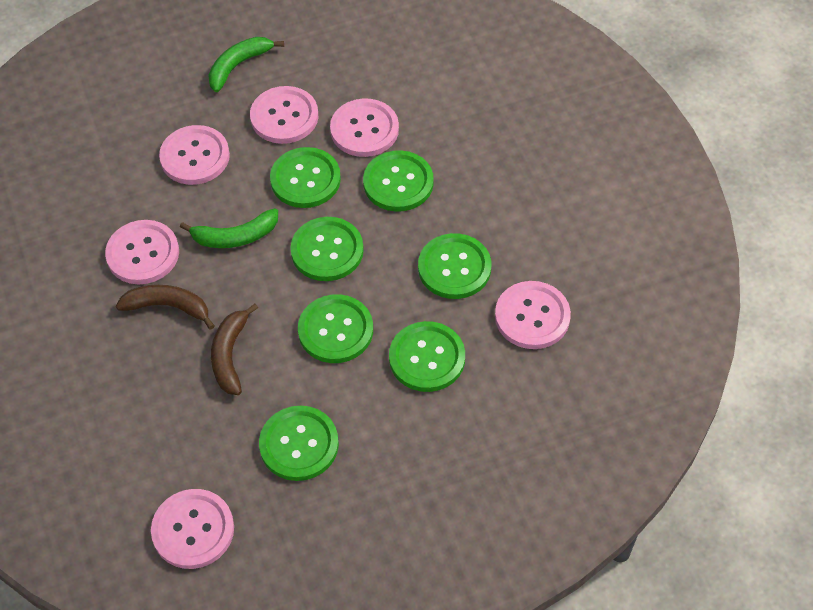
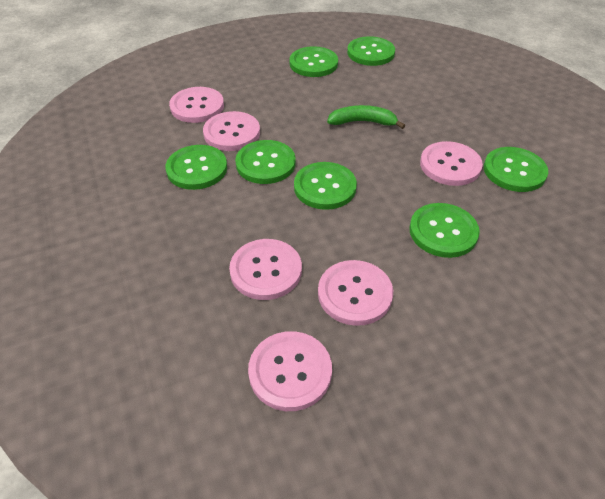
brown banana: [116,285,215,330] [211,304,258,395] = 2 -> none = 0
green banana: [180,208,278,248] [208,37,284,92] = 2 -> [327,105,405,129] = 1

